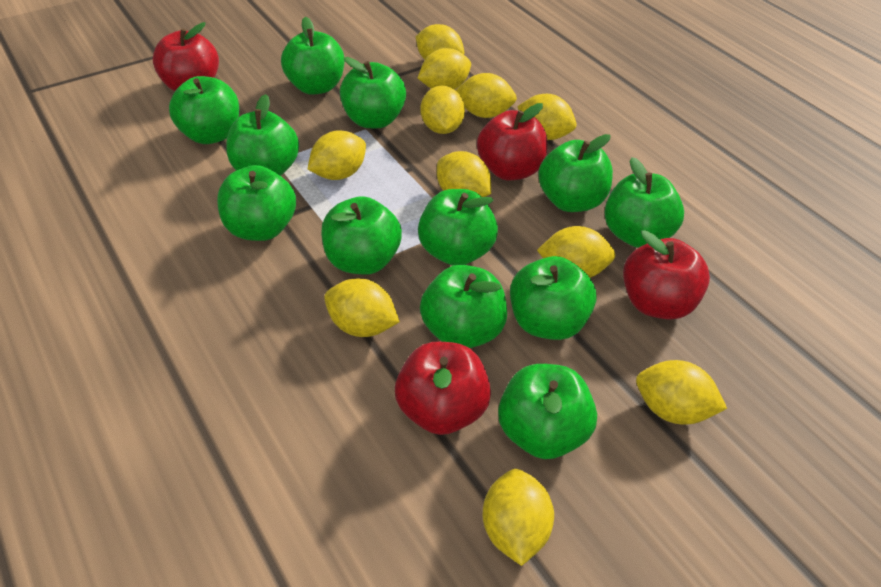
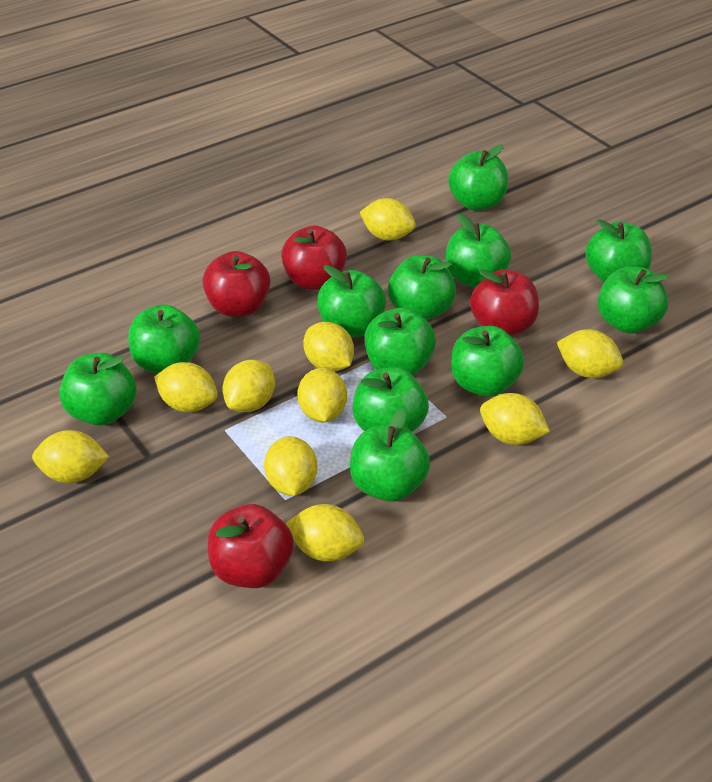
yellow lemon: [308,130,366,180] [324,278,400,337] [415,24,464,60] [418,48,471,90] [421,86,465,134] [437,151,491,197] [455,73,517,118] [482,469,554,566] [517,94,576,140] [537,226,616,278] [636,360,727,425] = 11 -> [32,430,109,483] [154,362,218,412] [222,360,275,412] [264,436,317,496] [286,504,364,562] [297,368,347,422] [303,322,354,372] [360,198,416,241] [480,393,550,445] [557,329,623,378] = 10

